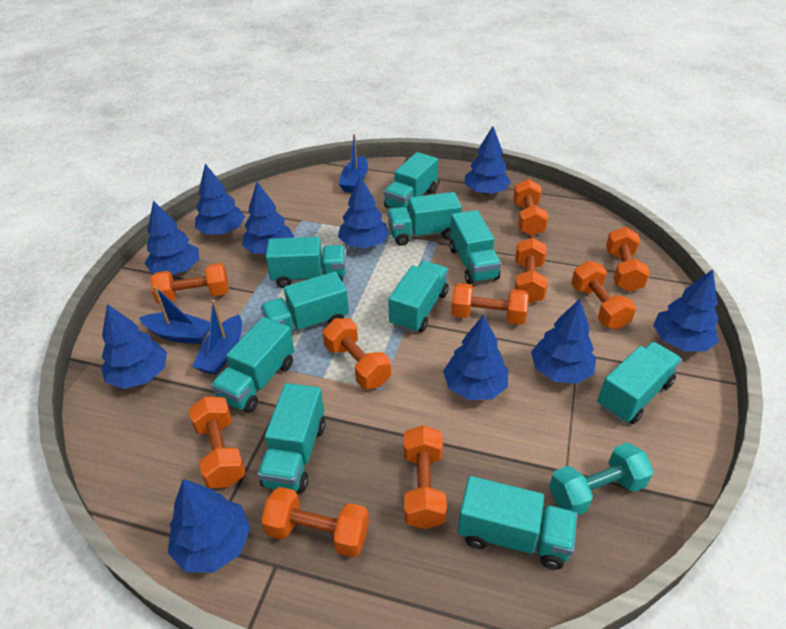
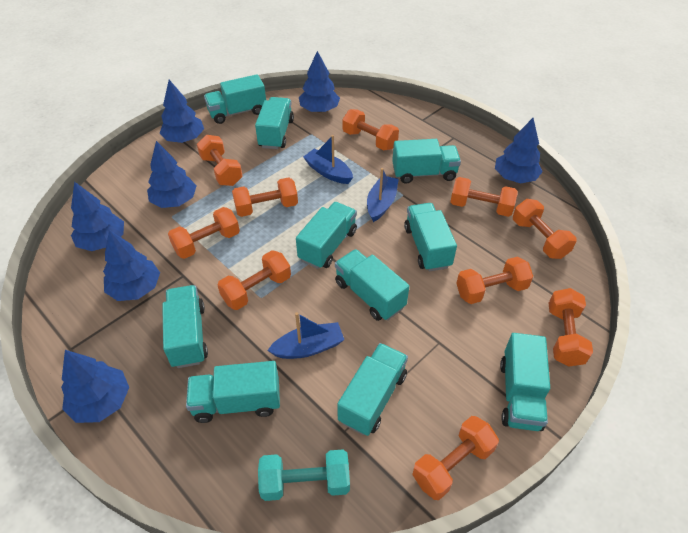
blue tree: [101,304,167,389] [145,200,199,275] [168,479,250,573] [195,164,245,235] [242,182,294,254] [338,175,389,248] [443,315,508,400] [465,126,511,195] [531,299,596,384] [653,269,719,352] = 10 -> [61,350,129,423] [71,182,124,251] [103,230,160,301] [147,141,196,208] [159,80,204,143] [299,51,340,112] [495,118,543,183] = 7

